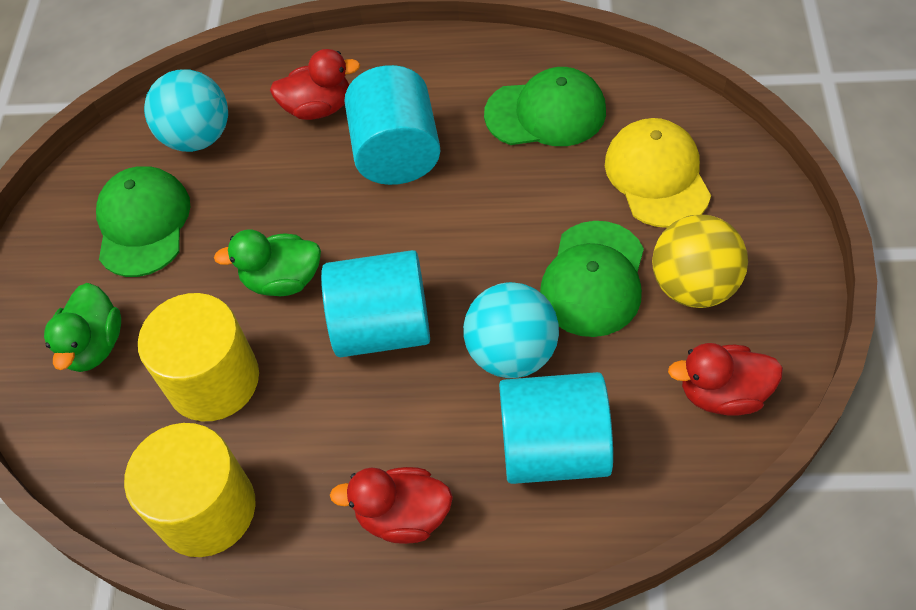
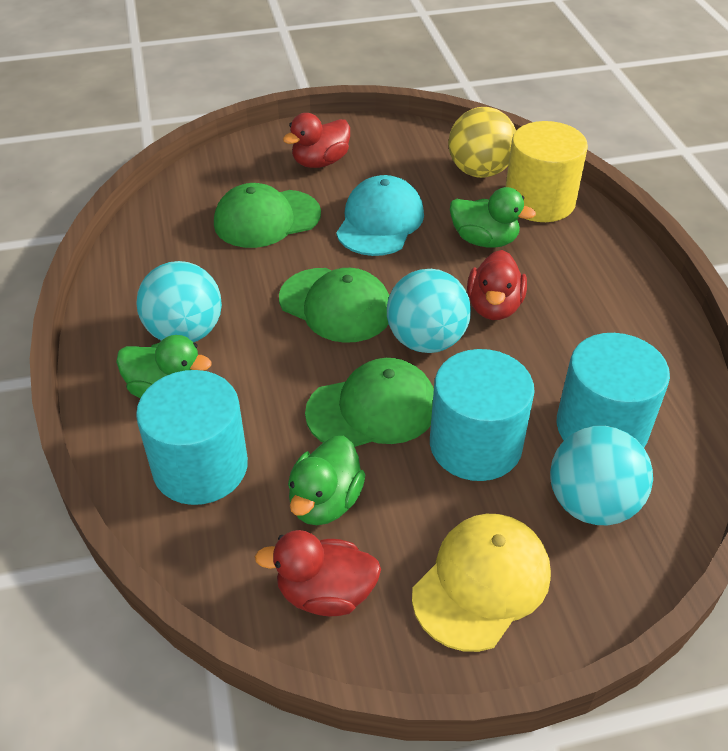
green duck: [44,283,121,372] [214,230,321,296] = 2 -> [116,335,212,398] [288,436,365,525] [450,187,536,248] = 3
turquoise ball: [144,69,228,152] [463,282,559,378] = 2 -> [136,261,222,342] [387,269,471,353] [550,426,653,525] = 3
turquoise cap: none = 0 -> [336,175,424,256] = 1
yellow cylinder: [124,423,256,557] [138,293,259,421] = 2 -> [506,121,588,222] = 1

